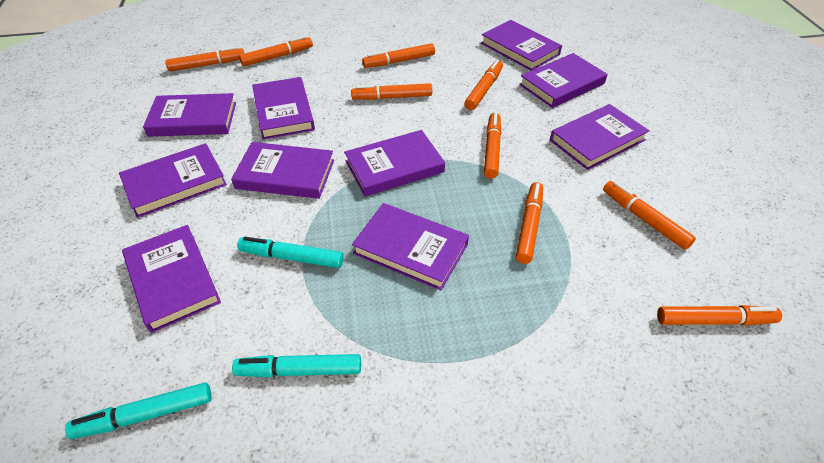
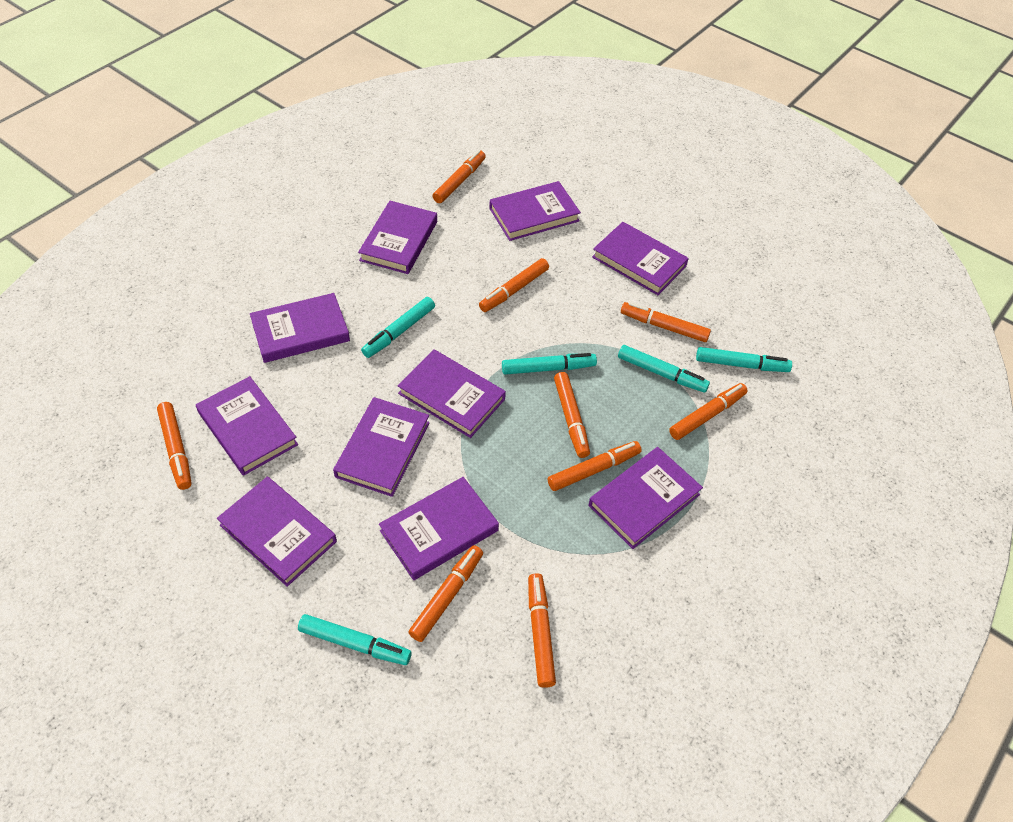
turquoise marker: [65,382,211,439] [232,354,361,377] [237,237,344,268] = 3 -> [298,614,412,665] [361,297,435,358] [502,353,597,375] [618,345,710,393] [696,347,792,372] = 5

